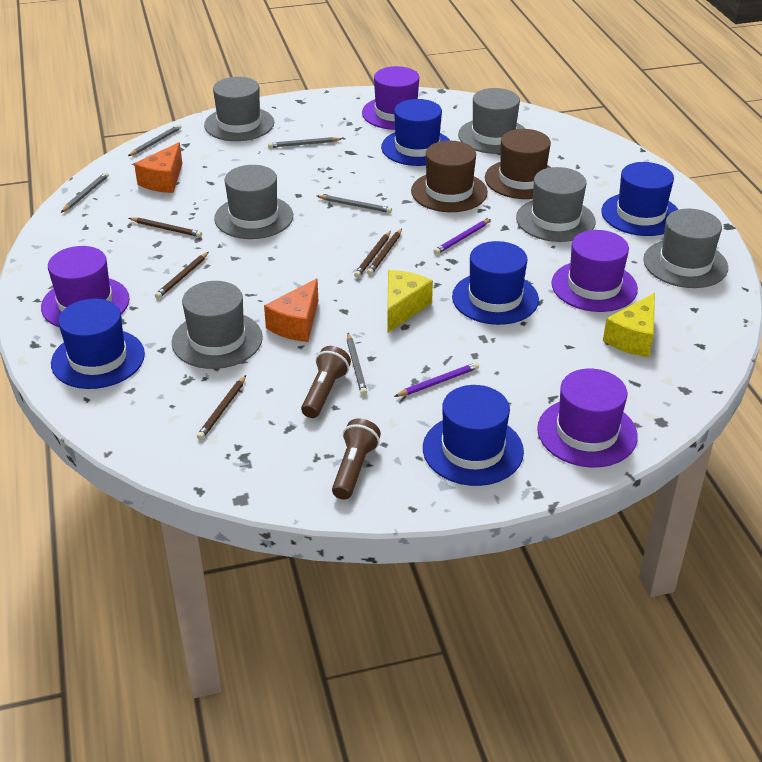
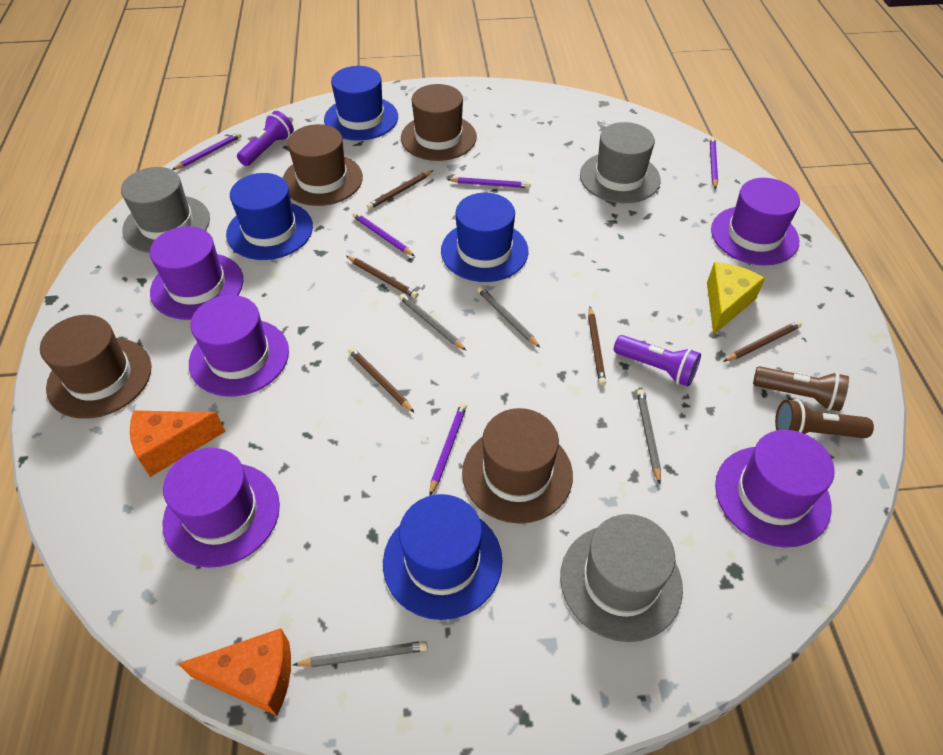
blue hat: [51,299,145,389] [381,99,451,166] [423,385,524,486] [452,241,539,325] [601,162,679,236] = 5 -> [226,173,313,260] [324,66,398,141] [383,494,502,620] [441,193,528,282] = 4
brown hat: [411,141,488,212] [485,129,551,199] = 2 -> [40,315,151,419] [283,124,363,206] [401,84,477,161] [462,408,573,524] = 4
grey hat: [172,281,263,369] [204,77,274,141] [214,165,293,239] [458,88,526,154] [516,167,596,242] [643,209,728,288] = 6 -> [121,167,210,253] [560,514,683,642] [580,122,660,203] = 3
grey pencil: [61,172,109,213] [128,124,181,156] [268,137,342,148] [317,195,392,213] [347,333,367,395] = 5 -> [293,641,428,667] [399,294,466,350] [477,286,540,348] [637,389,661,484] = 4
purple flashlight: none = 0 -> [237,111,294,166] [614,335,701,386] = 2
purple hat: [41,246,130,327] [362,66,419,130] [537,368,638,467] [551,230,638,312] = 4 -> [150,226,243,320] [163,448,280,568] [189,295,289,397] [711,178,800,265] [715,430,834,548] = 5
purple pencil: [394,362,479,397] [434,219,491,255] = 2 -> [172,132,241,170] [353,212,415,256] [429,403,467,496] [447,177,531,188] [710,137,718,189] = 5
yellow cheese: [387,270,433,333] [603,293,655,357] = 2 -> [707,262,765,335] = 1

